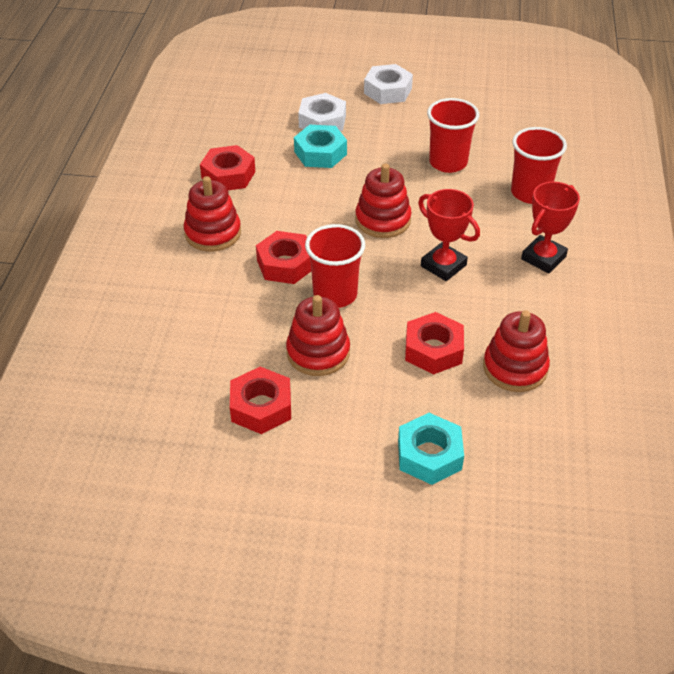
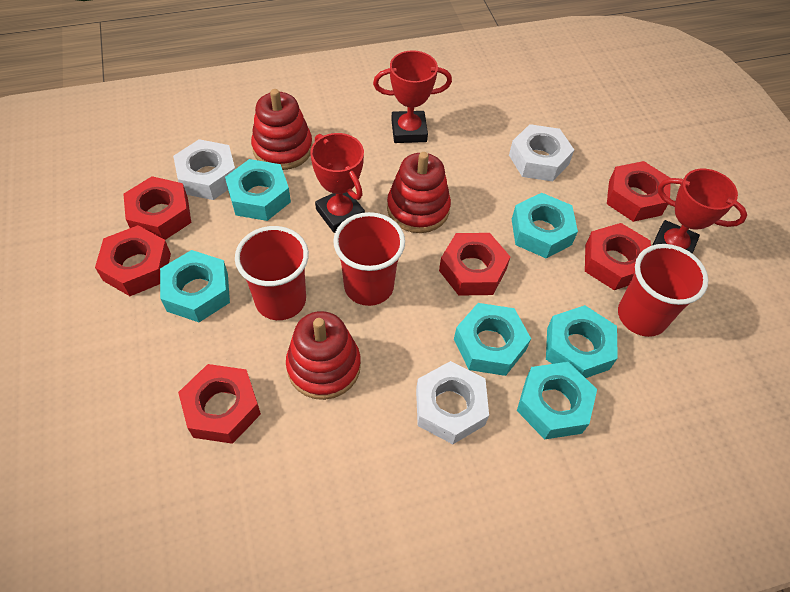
red nut: [200,145,255,190] [230,367,291,434] [256,231,311,284] [405,312,464,375] = 4 -> [95,225,171,296] [123,176,191,240] [178,364,261,444] [439,233,510,296] [585,223,651,290] [607,161,671,222] = 6
red stacking toy: [184,176,241,252] [286,295,350,376] [355,164,411,238] [483,310,550,392] = 4 -> [251,89,312,170] [286,311,361,400] [387,152,451,233] = 3
red trophy: [418,189,480,281] [521,182,580,273] = 2 -> [310,133,365,233] [373,50,452,143] [653,169,747,254] = 3
turquoise nut: [294,125,347,168] [398,413,464,485] = 2 -> [160,250,230,322] [225,159,291,221] [454,303,531,376] [512,193,578,258] [517,362,597,439] [546,305,618,378] = 6
white nut: [298,93,346,131] [364,64,413,104] = 2 -> [173,139,235,200] [416,361,489,444] [509,124,574,181] = 3

